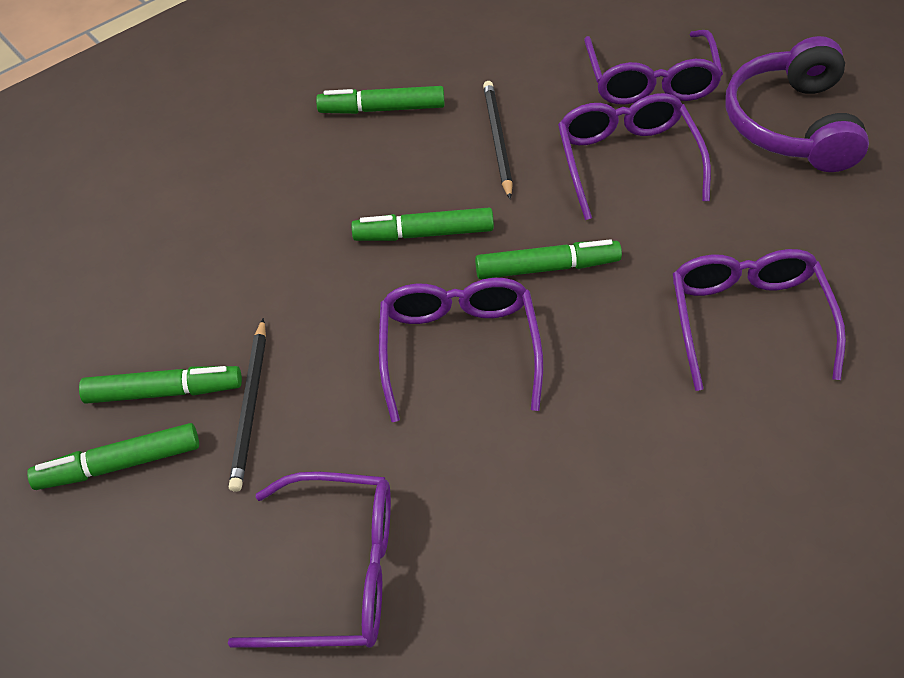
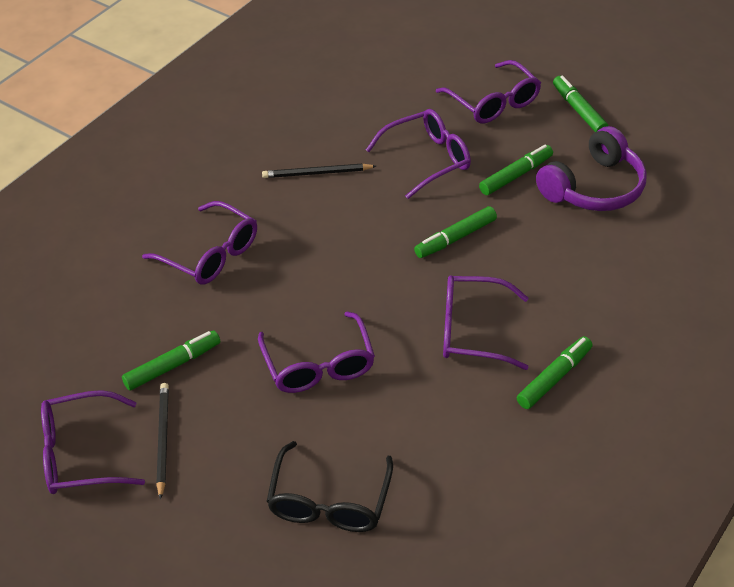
black glasses: none = 0 -> [267,441,393,532] = 1
purple glasses: [228,472,391,648] [379,278,543,422] [558,93,711,220] [584,30,723,105] [673,249,846,391] = 5 -> [41,390,145,494] [142,201,257,285] [258,311,375,393] [366,109,471,199] [436,60,541,123] [443,275,528,370] = 6

